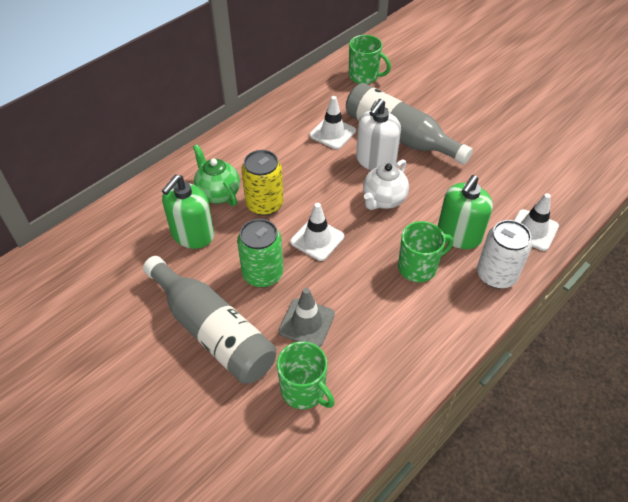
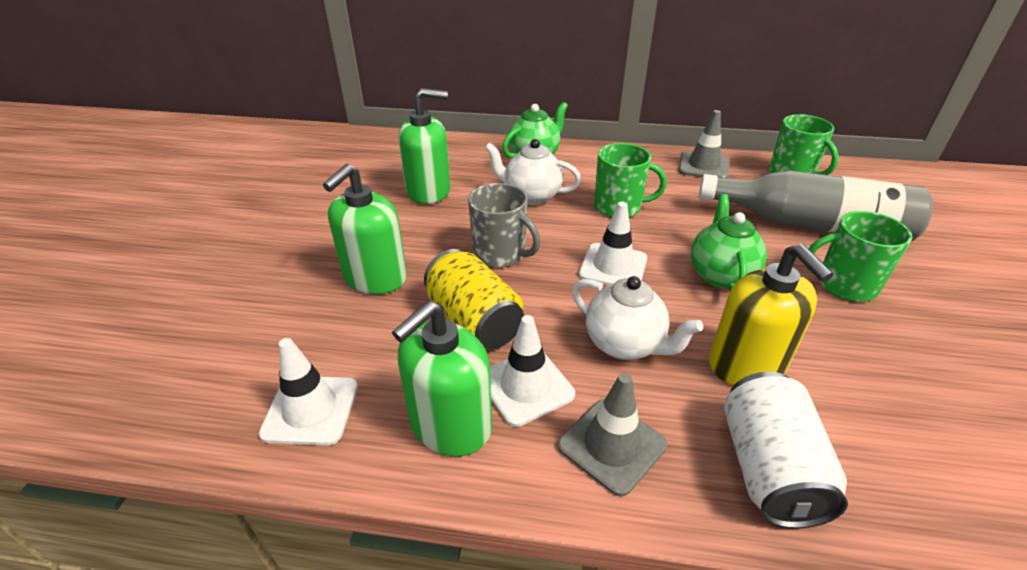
green can: [237,219,283,287] = 1 -> none = 0
green soap dispenser: [162,175,214,249] [438,175,493,249] = 2 -> [323,164,407,294] [392,301,492,456] [398,88,451,204] = 3
green teapot: [193,144,240,206] = 1 -> [502,102,568,158] [691,194,767,291] = 2
grey bottle: [143,256,276,384] [346,83,473,165] = 2 -> [699,170,933,242] = 1
grey mug: none = 0 -> [468,183,540,268] = 1
grey traffic cone: [279,288,335,347] = 1 -> [558,373,667,497] [679,110,729,178] = 2
white soap dispenser: [356,99,401,170] = 1 -> none = 0
white teapot: [363,159,409,210] = 1 -> [485,139,581,205] [572,276,703,360] = 2
yellow soap dispenser: none = 0 -> [709,244,833,386] = 1

